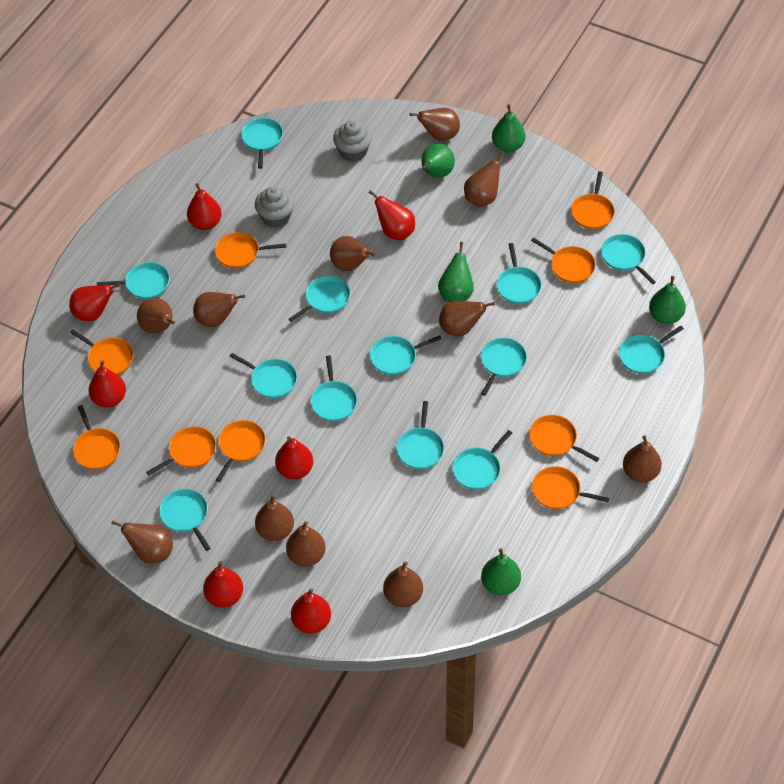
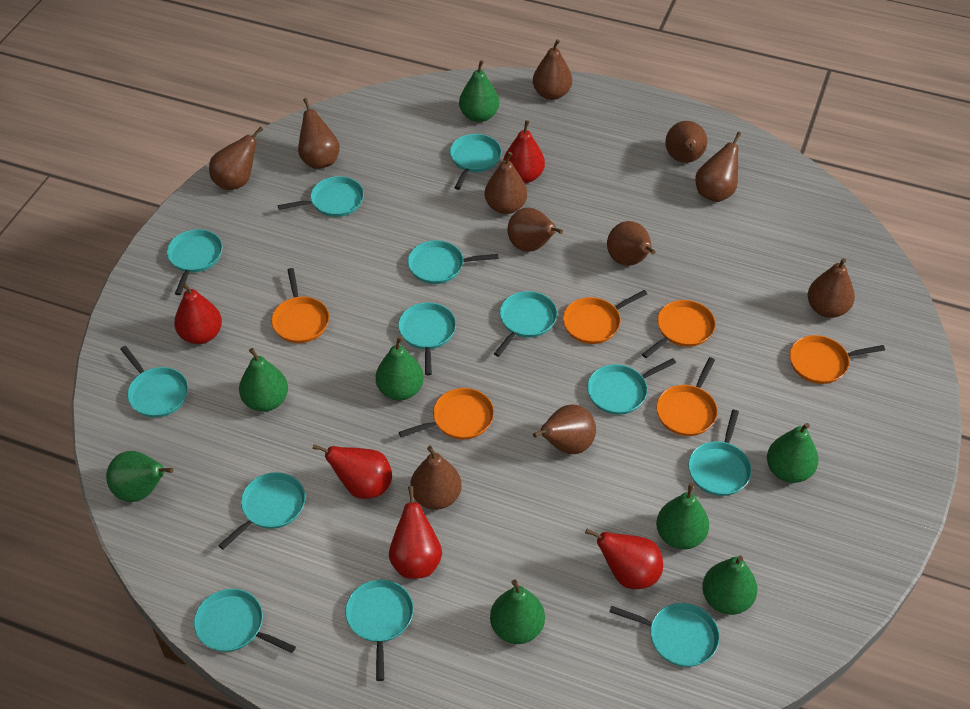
green pear: [421,143,455,178] [438,242,474,302] [481,548,521,596] [492,104,526,152] [649,276,686,324] = 5 -> [106,451,173,502] [239,348,288,412] [376,336,424,400] [459,60,499,122] [490,579,545,644] [656,483,709,549] [702,556,757,615] [767,423,818,483] = 8
grey cupcake: [255,187,294,228] [333,121,372,162] = 2 -> none = 0
orange pan: [70,329,134,375] [73,405,120,470] [146,426,216,475] [215,232,286,268] [216,420,266,482] [529,415,600,462] [531,237,596,283] [532,466,610,509] [571,171,615,229] = 9 -> [271,268,329,343] [399,388,494,439] [563,290,647,344] [642,300,716,358] [656,357,718,436] [789,335,885,384] = 6
red pear: [69,284,120,321] [89,361,126,408] [187,183,222,230] [203,561,243,608] [275,436,313,479] [291,588,331,634] [368,190,415,240] = 7 -> [174,283,222,344] [312,444,392,499] [389,486,442,579] [503,120,545,183] [585,529,663,589] = 5

